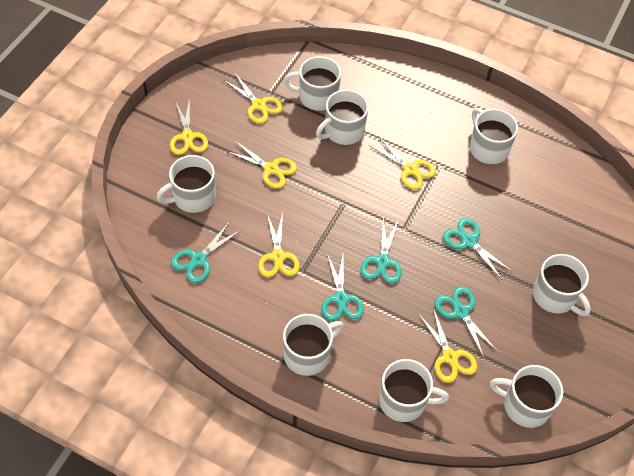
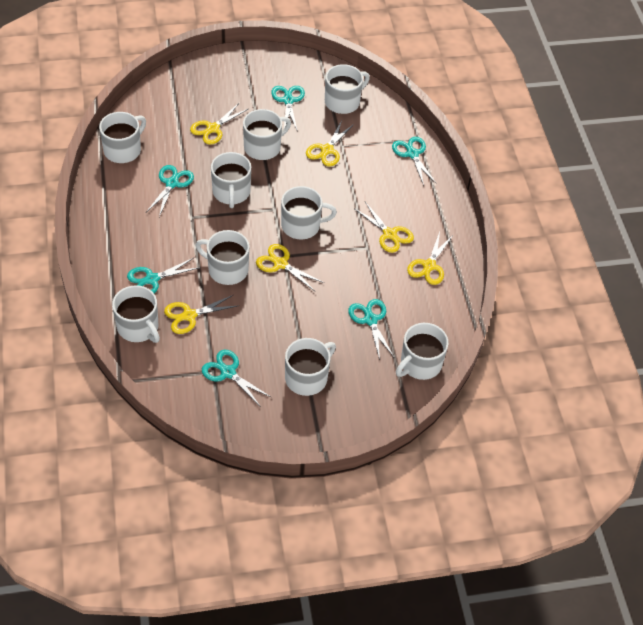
turquoise scissors: [171,223,241,283] [322,254,364,321] [360,219,402,284] [435,287,498,358] [443,218,513,280] = 5 -> [127,257,200,293] [146,165,194,217] [202,350,271,407] [271,86,305,130] [348,299,394,360] [392,137,437,186] = 6
white mug: [156,155,216,213] [283,314,343,376] [284,56,341,111] [316,90,369,145] [379,359,449,422] [470,108,518,164] [490,365,563,428] [533,254,591,316] = 8 -> [99,112,146,163] [112,285,160,343] [195,230,249,285] [211,152,251,208] [243,109,291,160] [281,186,337,239] [285,338,336,396] [325,64,370,114] [396,323,448,380] = 9

